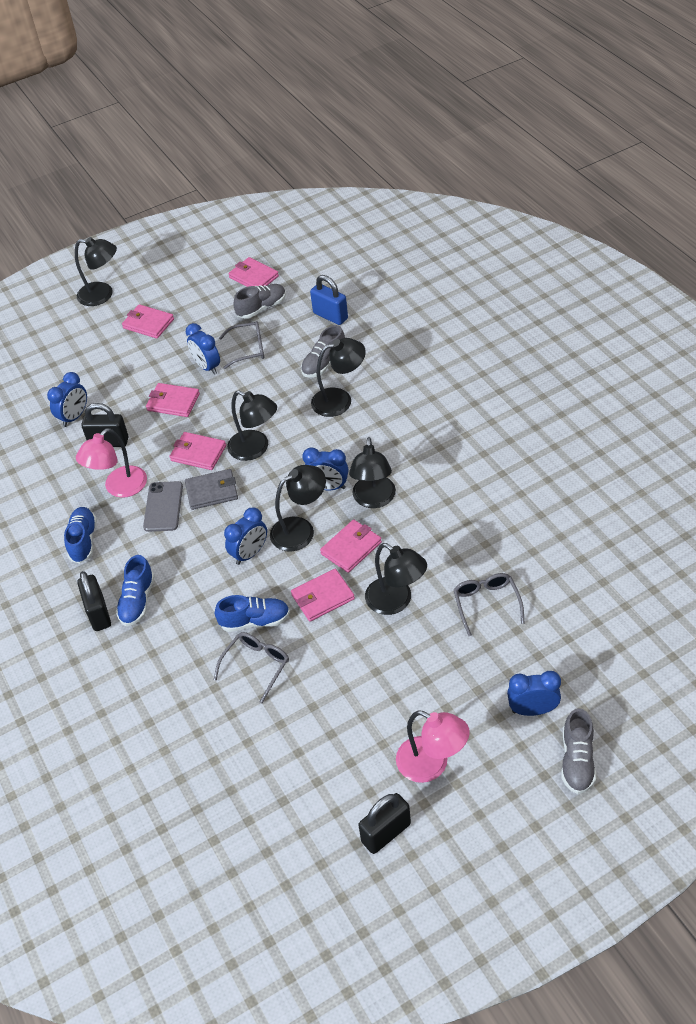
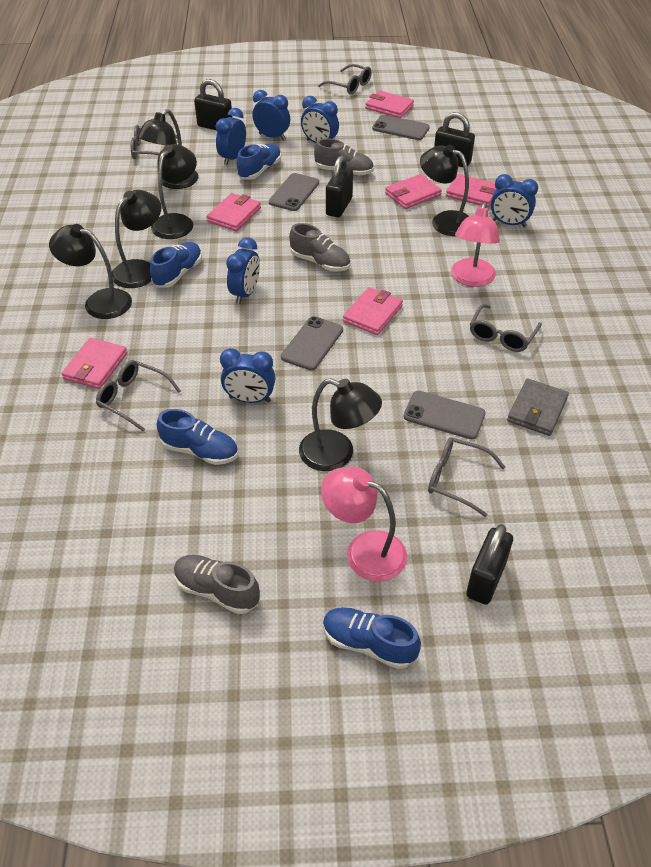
black padlock: [77,571,111,631] [81,403,128,447] [358,793,411,854] = 3 -> [194,79,233,130] [326,156,353,217] [434,112,475,167] [466,524,513,605] = 4
blue clock: [47,372,87,427] [186,323,220,375] [224,507,267,565] [302,447,348,490] [507,671,561,716] = 5 -> [216,108,246,165] [220,348,276,403] [226,237,260,304] [252,90,290,141] [301,96,339,143] [491,174,538,227] = 6
blue padlock: [310,275,348,325] = 1 -> none = 0
blue shoe: [64,507,97,563] [116,555,155,626] [215,595,290,632] = 3 -> [150,242,202,288] [157,409,238,465] [237,143,281,180] [323,607,421,669] = 4
grey glasses: [214,632,289,703] [219,321,264,369] [454,573,525,636] = 3 -> [96,360,181,431] [131,125,178,159] [318,64,372,94] [428,437,505,517] [470,304,542,352] = 5
grey phone: [143,481,183,532] = 1 -> [269,173,319,211] [281,316,343,371] [372,115,430,140] [403,391,486,439] = 4

